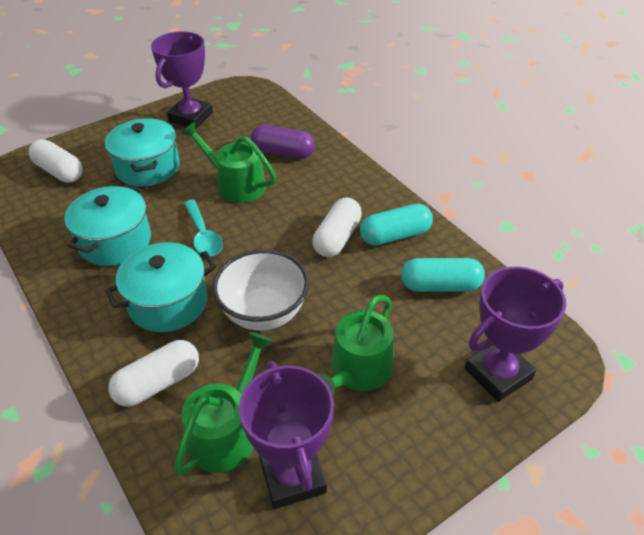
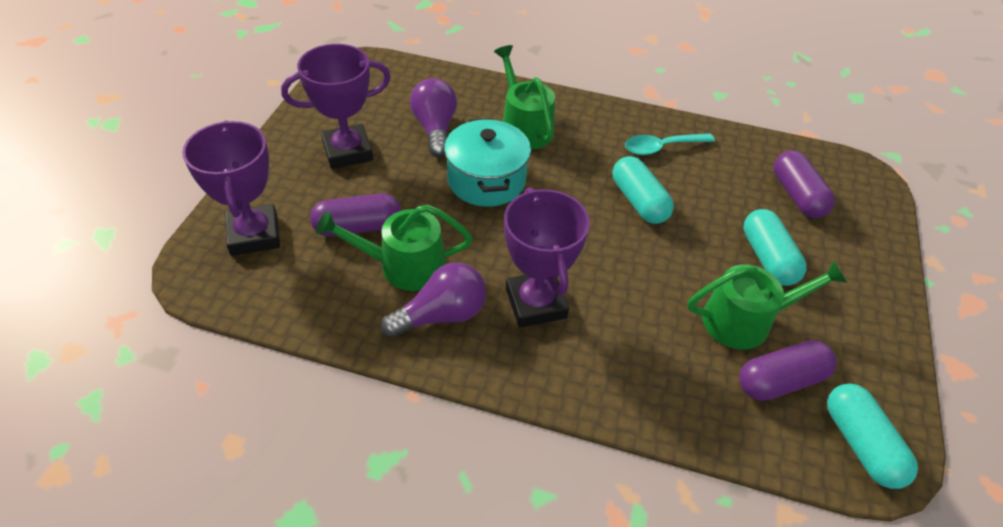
purple capsule: [251,125,315,158] = 1 -> [310,194,401,236] [739,340,837,401] [774,150,835,218] = 3
purple light bulb: none = 0 -> [381,262,486,338] [410,78,457,157] = 2
turquoise capsule: [360,204,433,246] [401,258,485,292] = 2 -> [613,156,674,224] [743,209,807,286] [827,384,918,489] = 3
turquoise pot: [64,185,151,266] [105,118,180,187] [105,242,216,332] = 3 -> [444,118,531,207] = 1
white bowl: [212,249,309,330] = 1 -> none = 0
white capsule: [29,139,83,183] [108,340,199,407] [312,197,362,257] = 3 -> none = 0

